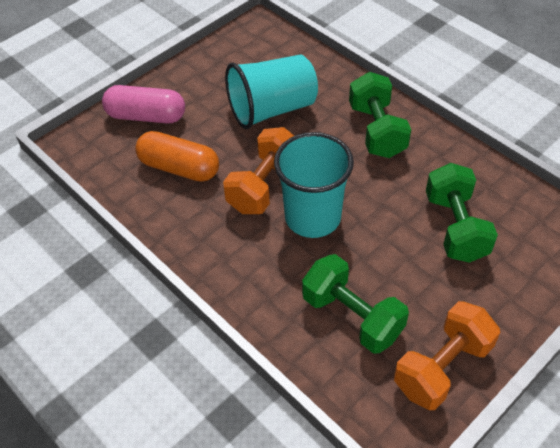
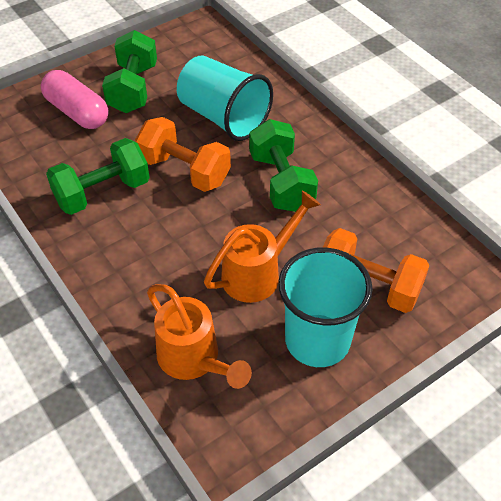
orange capsule: [135,131,219,182] = 1 -> none = 0
orange watering can: none = 0 -> [147,284,252,389] [204,191,321,303] = 2

